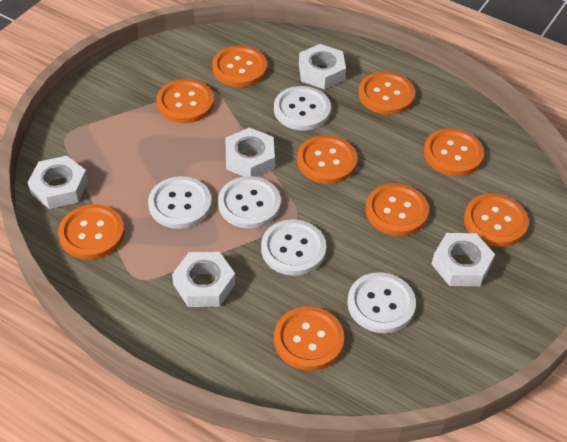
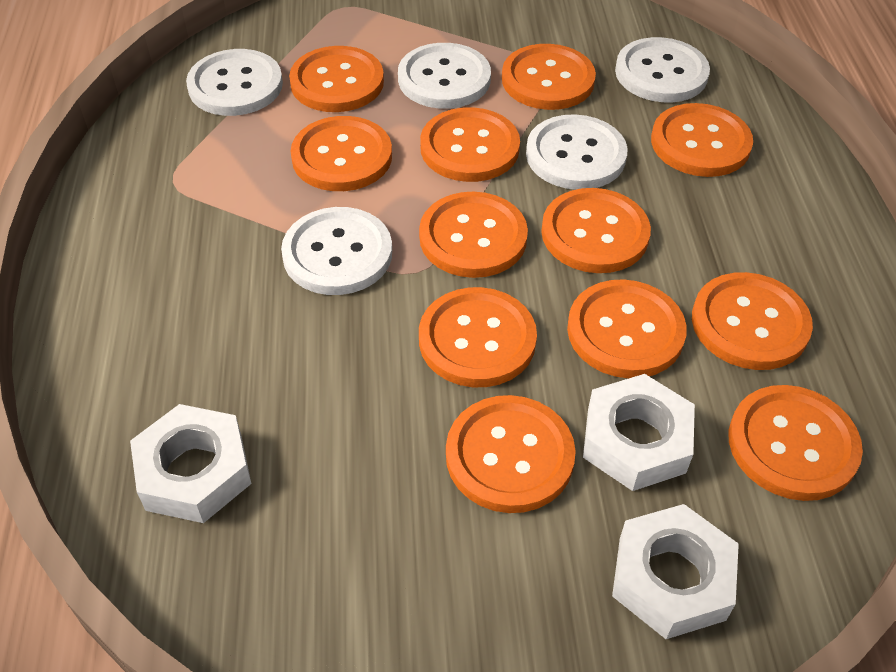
orange button: [58,204,124,259] [156,79,214,123] [212,46,267,87] [274,306,344,371] [297,135,357,184] [358,72,415,115] [366,183,429,236] [424,128,484,176] [464,194,529,247] = 9 -> [289,46,384,112] [290,116,392,191] [419,192,528,278] [419,287,537,387] [420,107,520,182] [446,395,576,513] [502,44,596,110] [541,188,651,273] [567,279,687,378] [651,103,753,177] [692,272,813,370] [728,385,863,501] = 12
white nut: [28,156,88,209] [172,252,235,307] [226,128,275,177] [299,44,346,89] [432,233,495,286] = 5 -> [130,404,252,523] [583,374,695,491] [612,504,739,639] = 3

